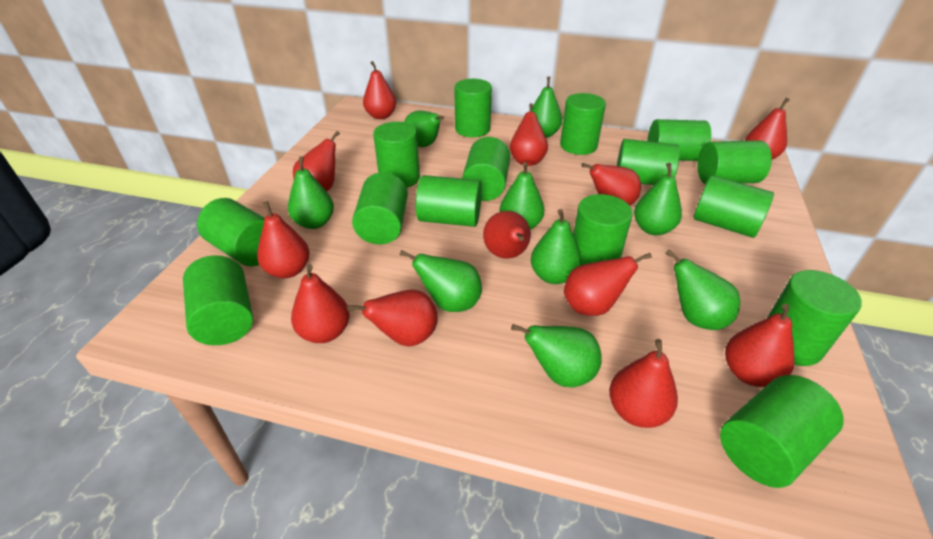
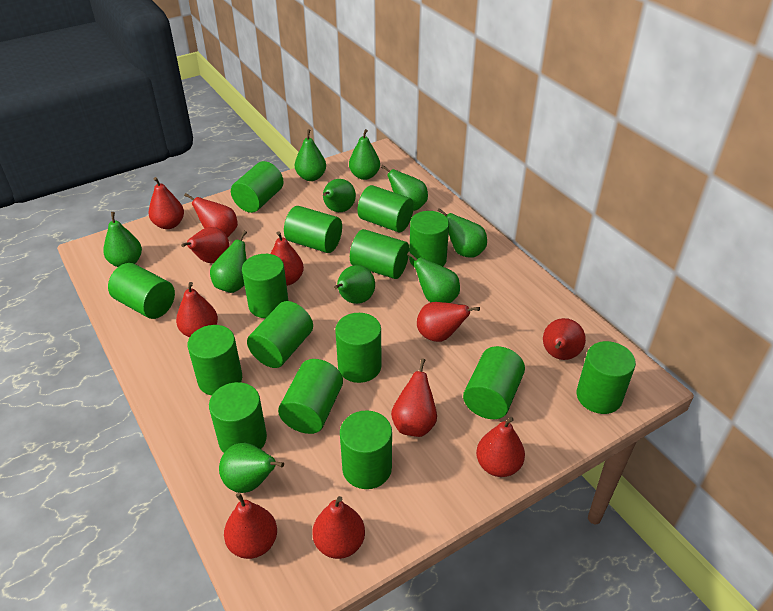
green pear: [288,157,334,229] [400,250,482,312] [404,110,444,147] [499,162,545,230] [511,324,602,387] [531,209,582,284] [532,77,562,138] [634,163,682,235] [665,249,740,330] = 9 -> [103,212,142,267] [210,231,247,293] [219,443,284,493] [295,129,326,181] [323,179,356,212] [334,265,375,304] [349,129,380,180] [381,165,428,211] [407,252,460,303] [437,208,487,258] = 10
red pear: [257,201,310,278] [291,264,350,343] [293,131,340,191] [347,289,438,346] [363,61,396,119] [483,211,531,259] [510,103,548,166] [564,253,652,316] [581,163,641,206] [609,339,678,428] [725,304,794,387] [745,98,790,160] = 12 -> [148,177,184,229] [176,282,218,338] [181,227,229,263] [184,193,238,238] [224,492,277,559] [270,231,304,286] [313,496,365,559] [391,358,437,437] [417,302,480,342] [476,417,525,477] [543,318,586,360] = 11

